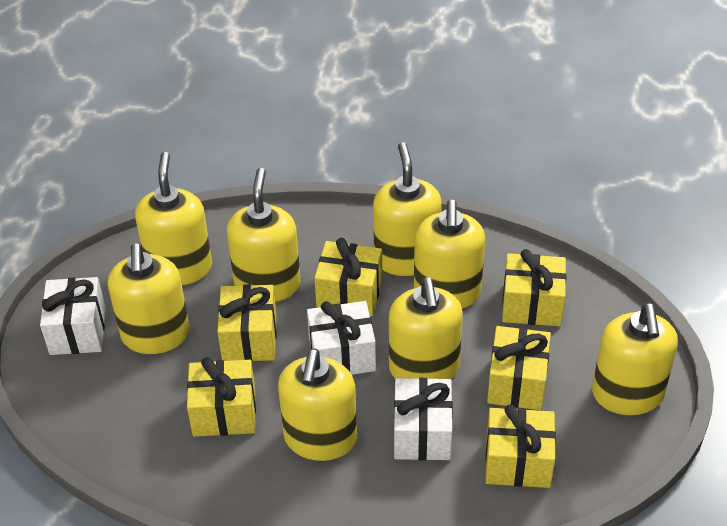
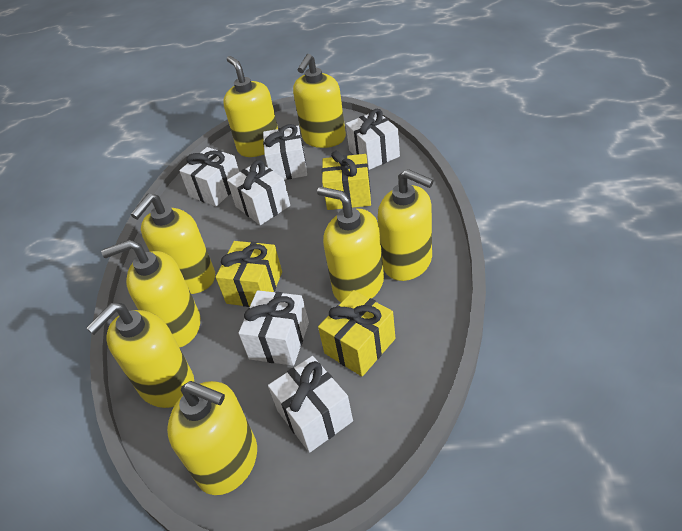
white gift: [40,277,106,355] [307,301,376,375] [394,378,453,460] = 3 -> [179,147,239,207] [227,160,290,225] [238,290,309,366] [263,124,307,180] [268,356,353,453] [346,109,400,170] = 6
yellow gift: [187,357,256,437] [217,284,277,361] [314,238,382,316] [485,404,556,488] [487,326,551,410] [502,249,566,326] = 6 -> [216,241,282,307] [318,290,395,377] [322,151,371,210] = 3

